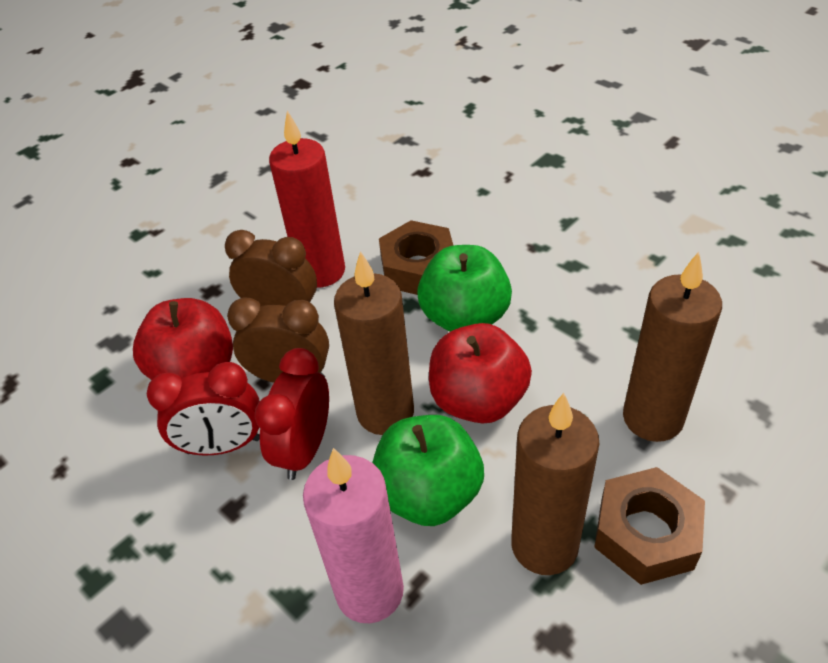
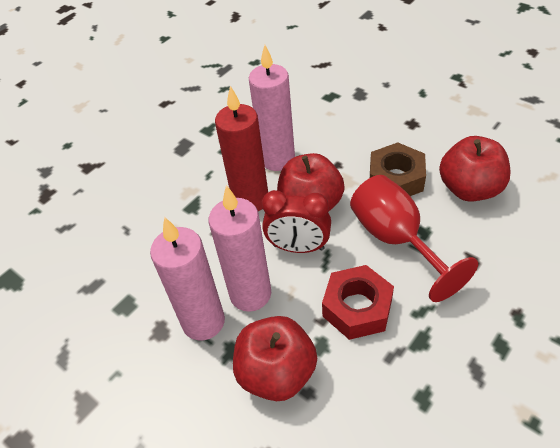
brown candle: [334,251,414,435] [511,393,599,575] [623,252,722,442] = 3 -> none = 0
brown clock: [225,230,317,306] [227,297,329,383] = 2 -> none = 0
brown nut: [379,220,454,295] [594,467,705,585] = 2 -> [370,142,426,196] = 1
green apple: [372,415,484,526] [417,245,512,332] = 2 -> none = 0
pink candle: [303,448,404,623] = 1 -> [150,217,225,341] [209,185,271,312] [249,45,295,171] = 3
red apple: [133,298,233,380] [429,323,532,423] = 2 -> [233,316,317,401] [277,153,345,212] [439,136,511,202] = 3
red clock: [147,362,260,455] [255,348,329,480] = 2 -> [262,190,331,253] = 1
red goblet: none = 0 -> [350,175,478,302] = 1
red nut: none = 0 -> [322,265,394,340] = 1

